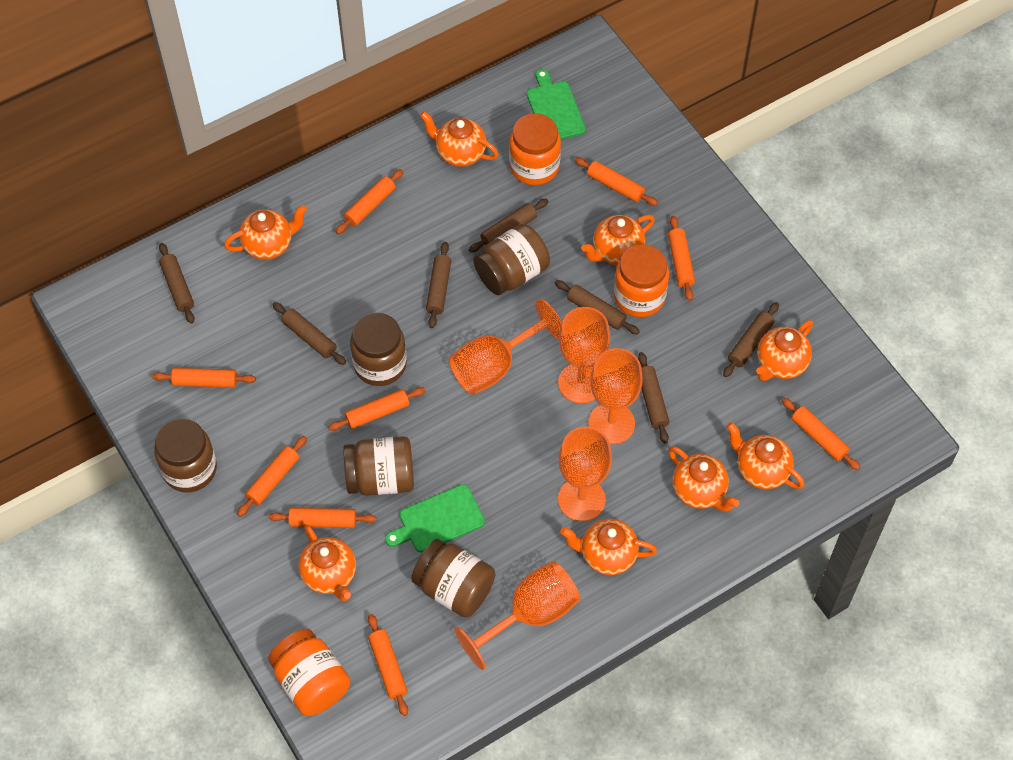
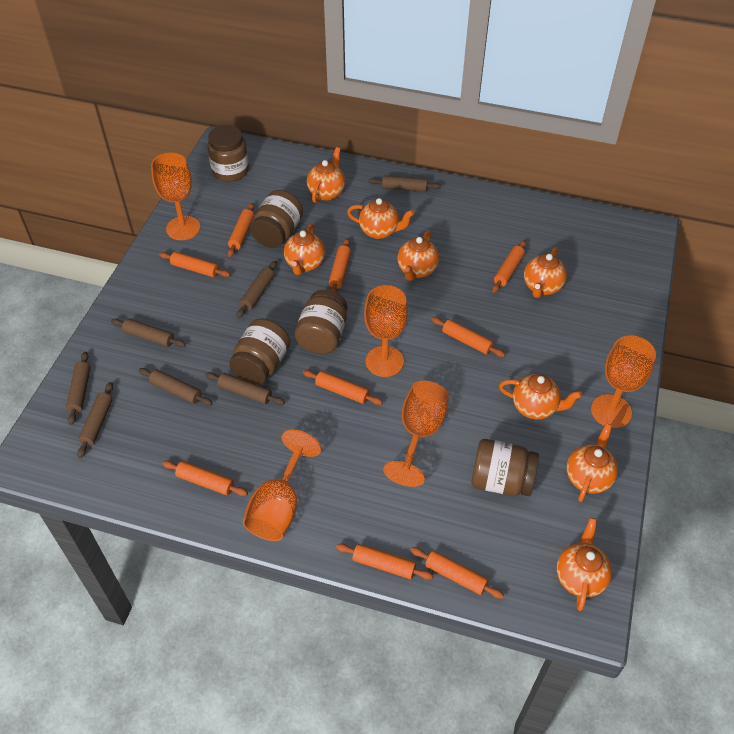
green cutting board: [385,484,485,552] [527,69,586,139] = 2 -> none = 0
orange jar: [268,629,351,716] [509,113,561,185] [614,244,669,317] = 3 -> none = 0

